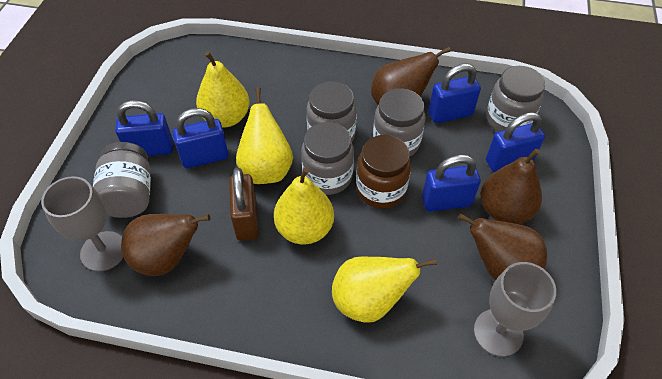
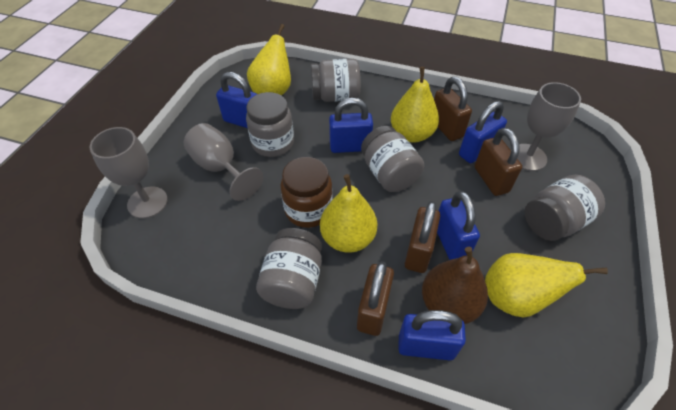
brown padlock: [229,168,259,241] = 1 -> [357,261,394,336] [405,201,440,273] [434,77,472,141] [475,128,522,196] = 4
brown pear: [121,214,210,276] [371,47,451,105] [458,213,547,281] [481,148,542,224] = 4 -> [422,247,488,324] = 1
grey goblet: [41,176,123,271] [474,262,556,357] = 2 -> [90,127,168,219] [184,123,263,201] [517,82,581,171] = 3

